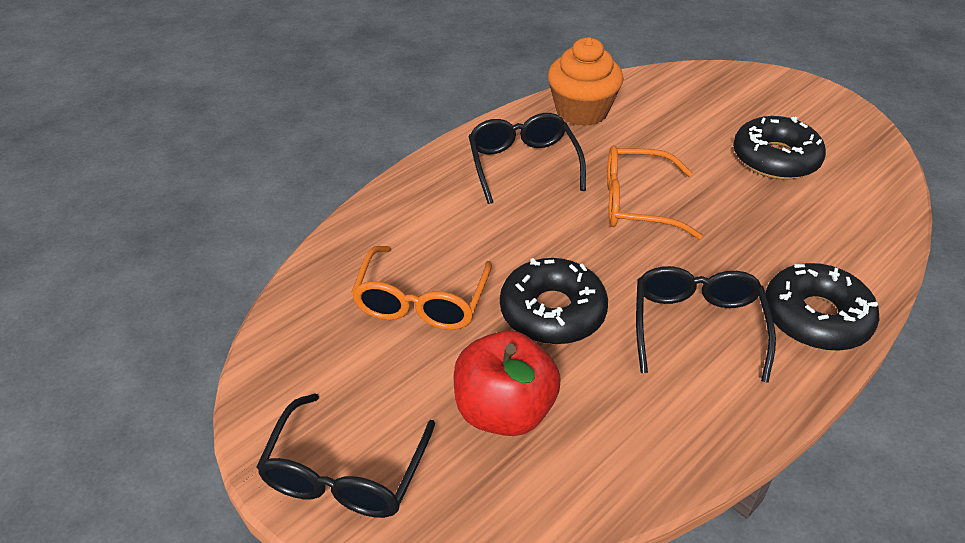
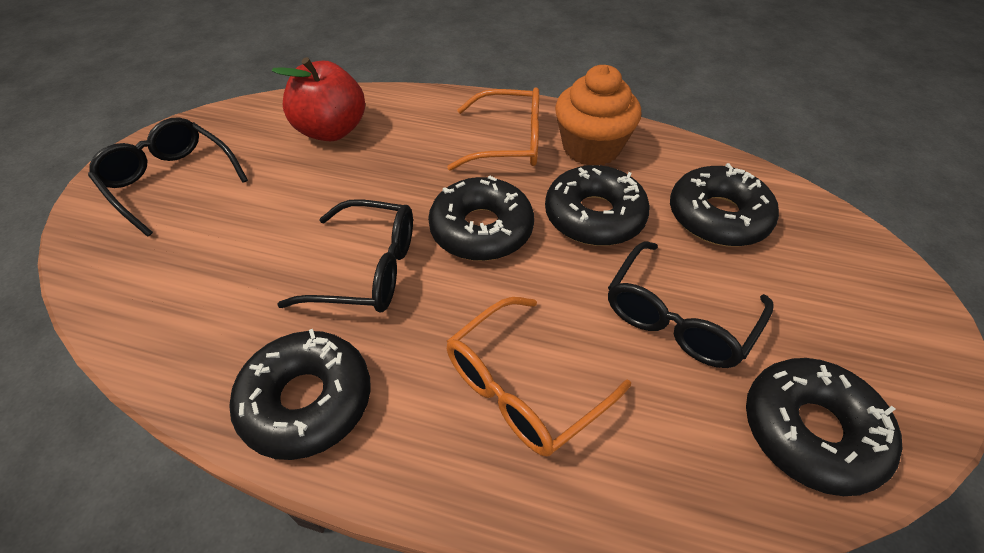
black donut: [500,258,608,345] [733,116,826,180] [765,263,879,351] = 3 -> [229,329,371,460] [428,175,534,261] [545,165,650,246] [670,163,779,247] [746,358,903,496] = 5

